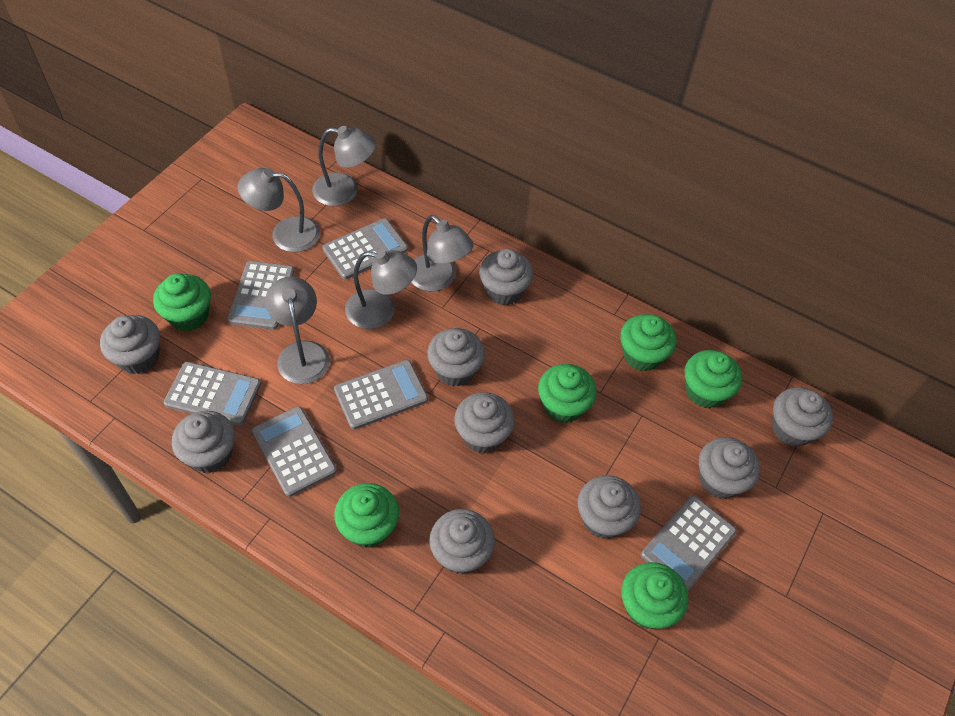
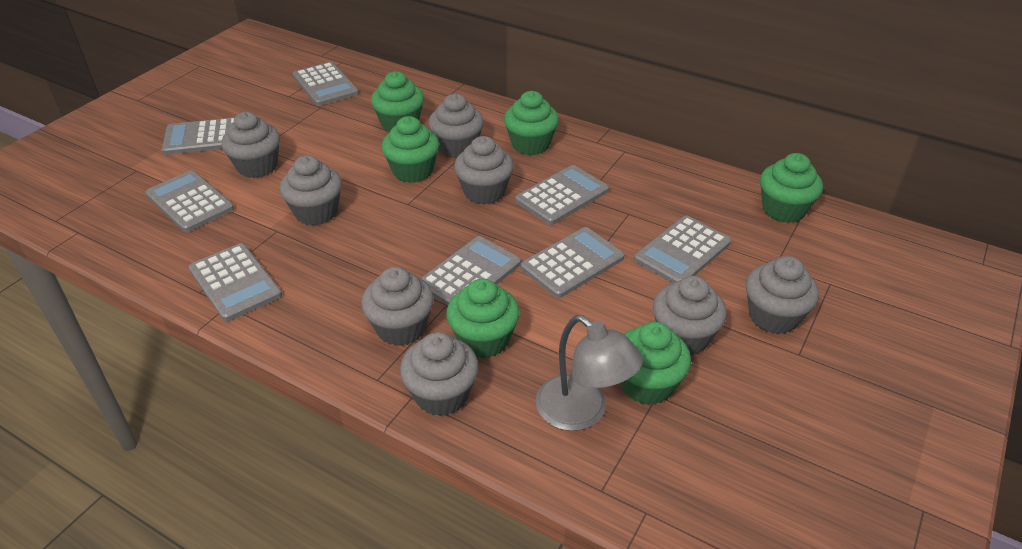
grey calculator: [164,362,261,425] [228,261,294,330] [252,406,337,497] [322,218,408,279] [334,360,428,430] [641,495,737,592] = 6 -> [145,170,234,232] [162,117,235,155] [189,243,282,321] [293,62,359,106] [421,236,521,306] [515,165,609,225] [520,227,624,298] [634,216,731,283] = 8
grey cupcake: [100,315,160,374] [172,410,235,473] [427,328,485,387] [429,509,495,574] [454,392,515,453] [479,249,533,305] [578,475,641,539] [699,437,760,499] [772,387,833,447] = 9 -> [222,112,280,178] [280,155,342,226] [361,267,434,346] [400,332,479,416] [428,94,484,158] [454,136,514,205] [653,276,727,355] [746,256,819,334] = 8
grey lamp: [238,168,320,252] [265,277,330,384] [312,126,376,206] [345,250,417,329] [412,215,474,291] = 5 -> [535,315,643,431] = 1

